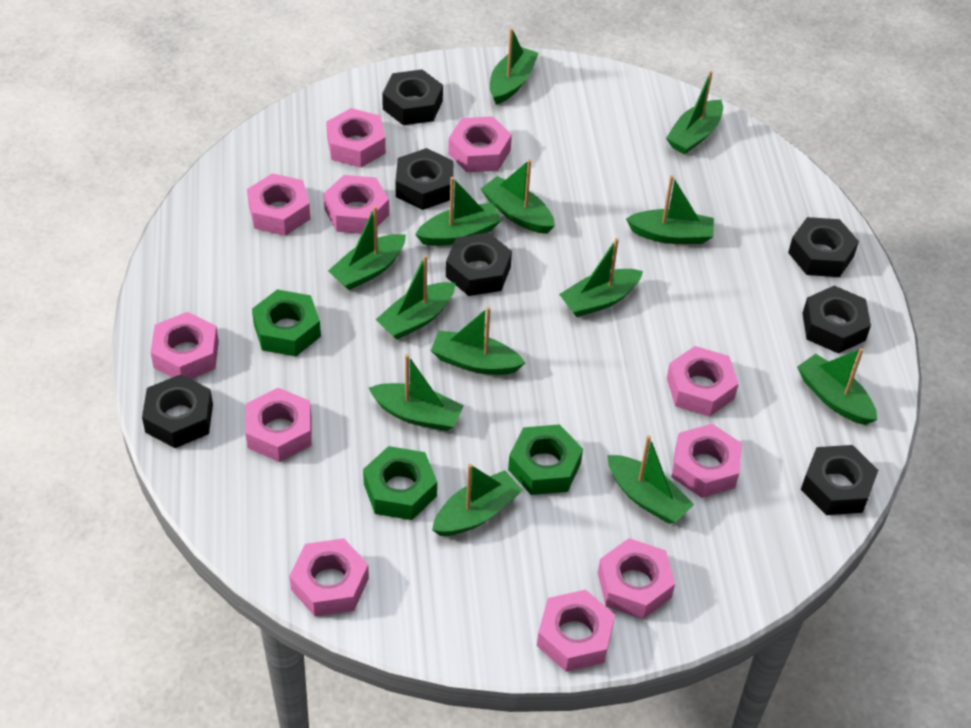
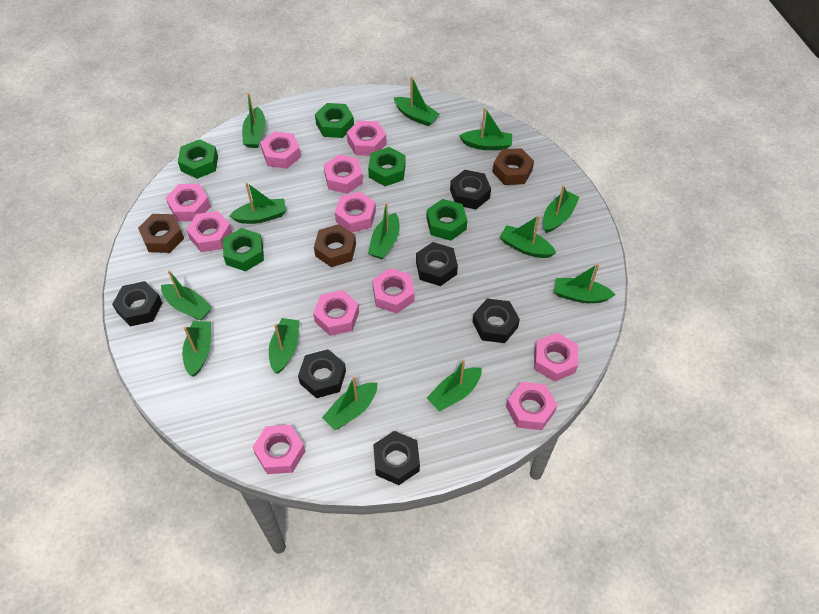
black nut: [142,374,213,448] [382,69,443,125] [395,148,454,210] [446,233,512,296] [788,217,859,277] [801,445,878,515] [802,286,871,354] = 7 -> [112,281,162,326] [298,349,346,398] [373,431,420,485] [416,242,458,286] [450,170,491,209] [473,299,520,343] = 6
brown nut: none = 0 -> [138,214,184,253] [314,224,356,267] [493,148,534,185] = 3
green nut: [252,289,321,356] [363,446,437,520] [508,424,583,495] = 3 -> [178,139,218,179] [223,228,264,272] [315,103,354,138] [368,147,406,186] [427,199,467,241] = 5

